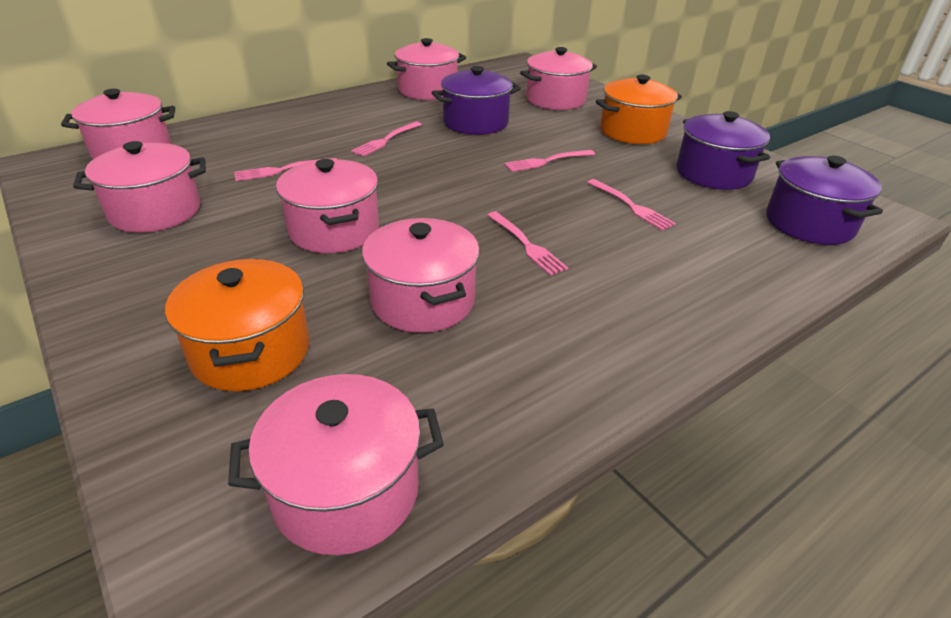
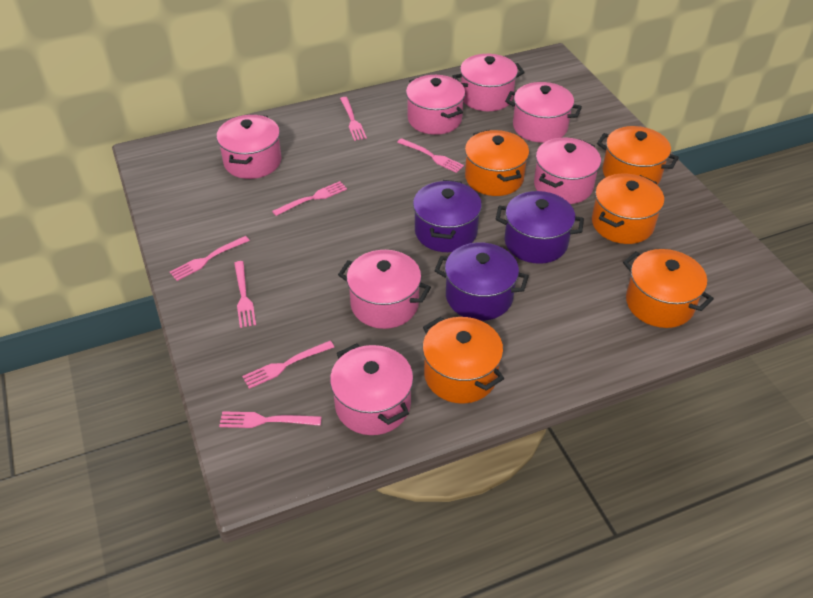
orange pot: [165,259,310,391] [595,75,682,144] = 2 -> [422,317,504,404] [465,130,529,196] [592,174,664,244] [597,126,679,184] [623,249,714,328] = 5
pink fork: [234,158,337,181] [351,122,422,157] [487,212,568,276] [504,150,595,172] [587,179,676,231] = 5 -> [170,236,250,281] [219,411,322,428] [234,261,256,328] [242,341,334,389] [272,181,347,216] [340,97,367,141] [397,138,464,173] = 7

